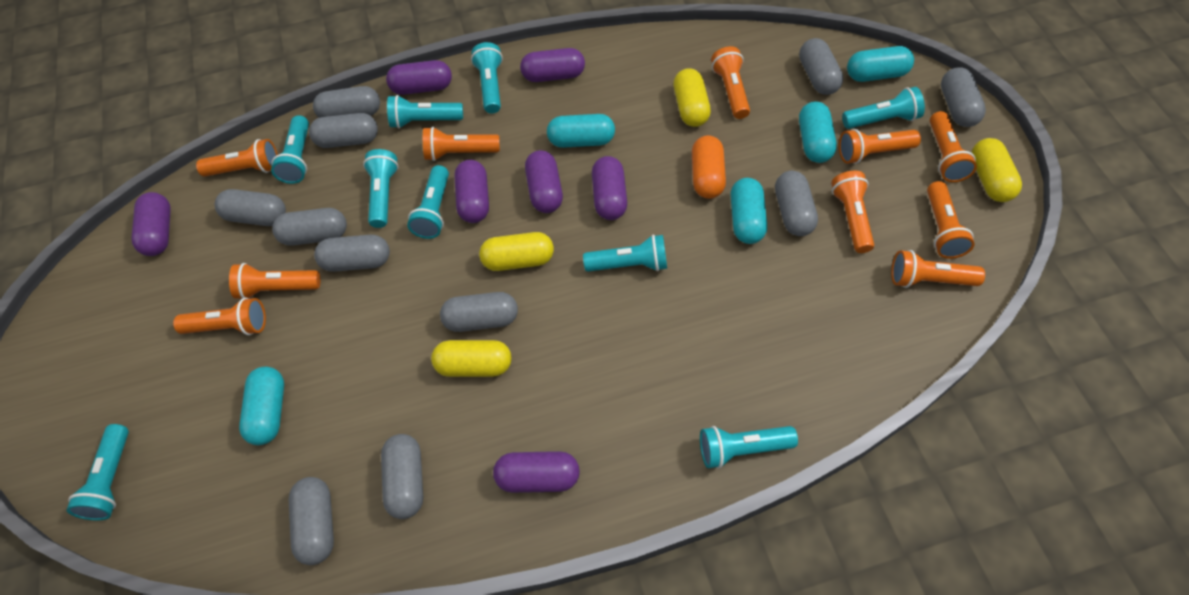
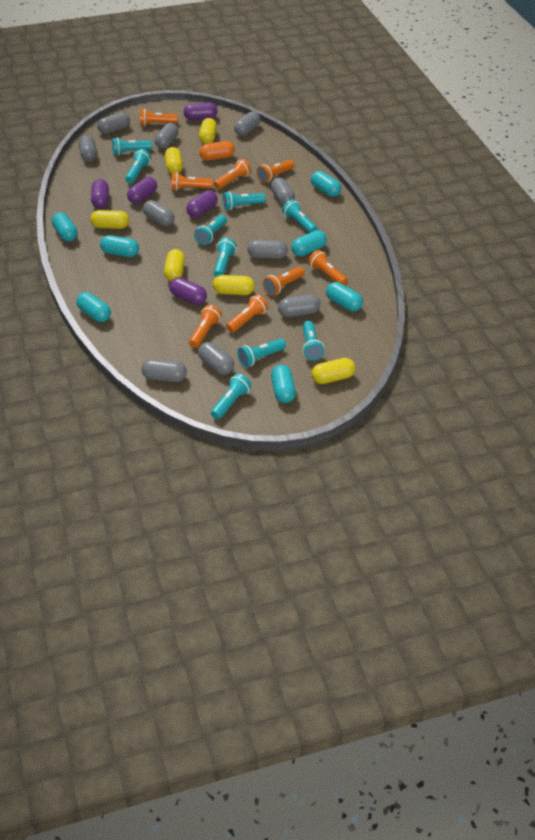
grey capsule: [215,189,286,226] [272,208,347,246] [289,477,334,565] [309,113,378,148] [313,86,380,118] [314,235,390,272] [381,434,423,519] [440,292,518,332] [775,171,818,236] [799,38,843,95] [941,67,986,127] = 11 -> [79,135,97,162] [97,112,130,134] [141,359,187,382] [143,200,174,226] [155,123,179,149] [198,342,234,375] [234,112,260,136] [247,240,288,259] [271,178,295,205] [278,294,320,317] = 10
orange flashlight: [173,298,266,335] [196,139,278,177] [229,263,320,299] [423,127,500,161] [711,46,750,119] [831,171,874,253] [839,129,921,164] [891,250,985,288] [927,181,974,259] [930,111,977,182] = 10 -> [140,109,178,126] [171,172,213,191] [189,305,222,348] [214,159,251,189] [226,294,268,333] [257,160,294,183] [263,267,304,296] [308,250,348,286] = 8
purple capsule: [132,192,171,256] [386,60,452,95] [454,160,489,223] [493,451,580,493] [520,48,585,82] [525,150,563,213] [592,156,627,220] = 7 -> [91,179,109,208] [127,177,157,204] [169,277,207,305] [183,103,217,120] [186,190,218,217] = 5
turquoise capsule: [239,367,284,445] [547,114,615,148] [730,178,767,244] [799,102,837,163] [847,46,914,82] = 5 -> [52,212,78,242] [76,292,111,322] [100,235,139,257] [271,365,296,403] [291,230,327,256] [311,171,341,197] [326,282,363,311] = 7
yellow capsule: [431,340,511,377] [479,232,554,271] [673,69,711,127] [971,138,1022,202] = 4 -> [90,210,129,229] [164,249,185,281] [165,147,183,174] [199,118,217,144] [213,275,255,295] [311,358,355,384] = 6

